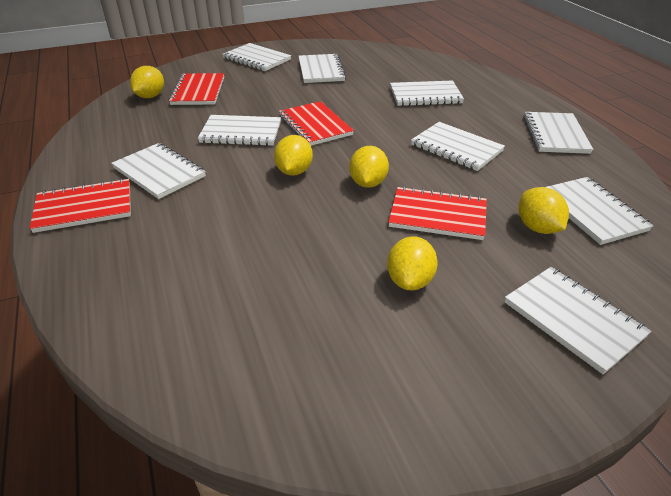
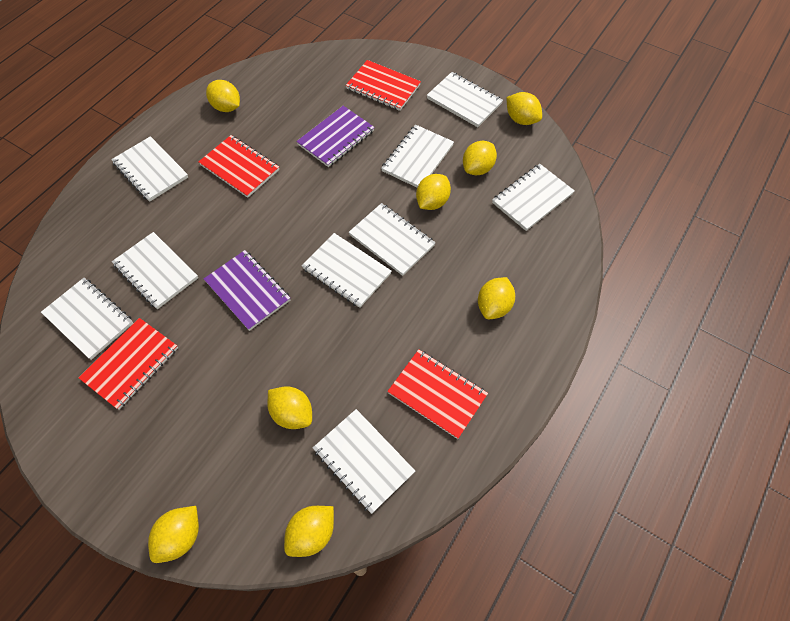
purple notebook: none = 0 -> [204,250,290,331] [296,106,375,167] = 2
yellow lemon: [130,66,164,98] [274,135,313,176] [349,146,389,188] [387,236,438,290] [518,187,569,234] = 5 -> [148,506,199,563] [206,80,240,112] [267,386,312,429] [284,506,334,557] [416,174,451,210] [463,141,497,175] [478,277,515,319] [506,92,542,125] = 8

